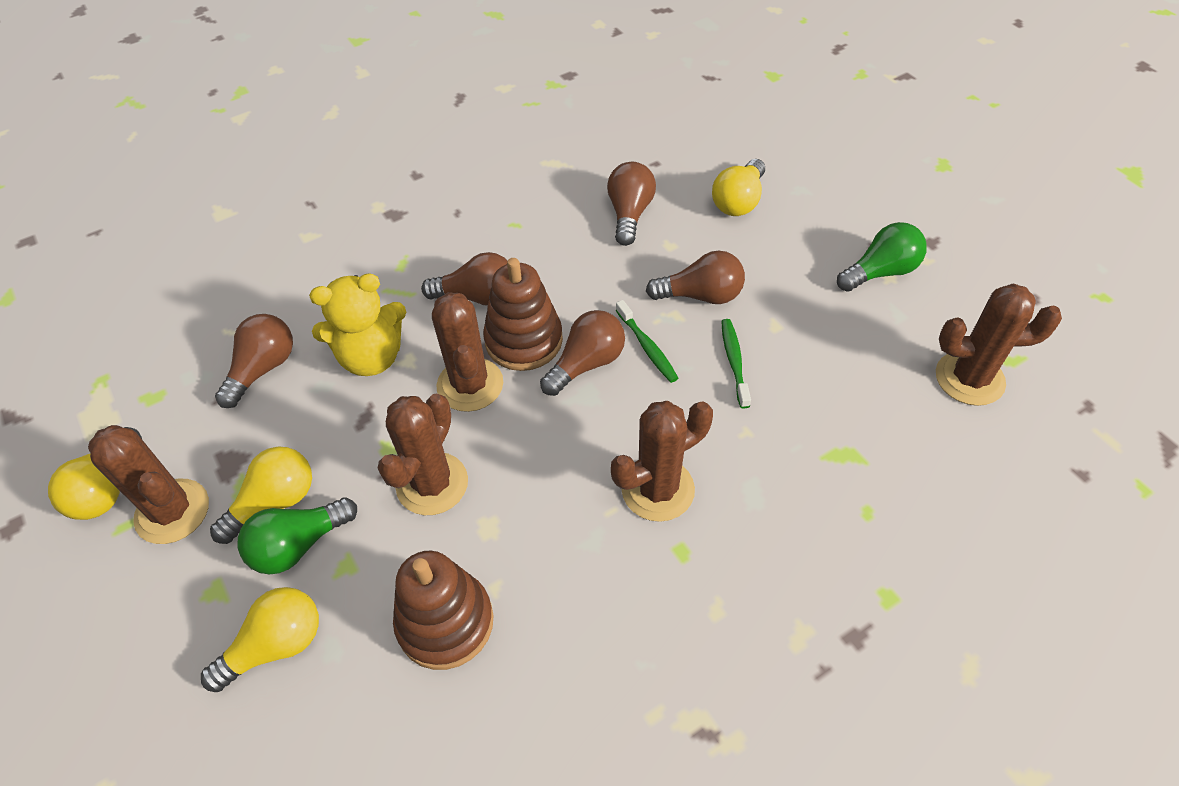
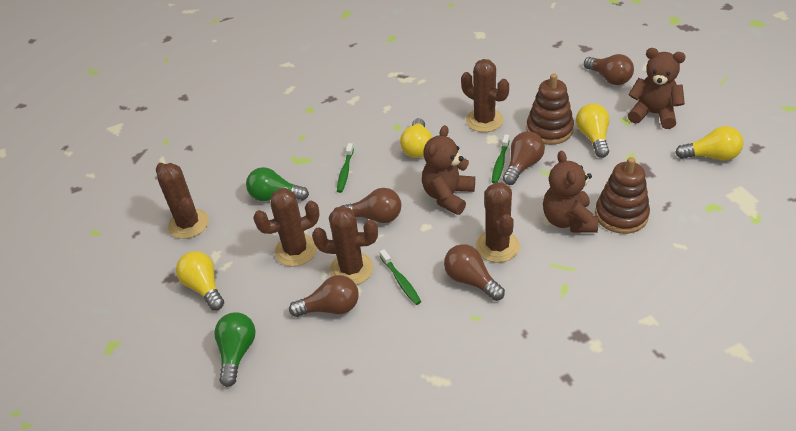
brown teddy bear: none = 0 -> [422,125,475,215] [543,151,598,233] [628,48,686,129] = 3
green toothbrush: [616,300,678,383] [721,319,751,409] = 2 -> [337,143,354,193] [380,249,421,305] [492,134,510,183] = 3
yellow teddy bear: [309,273,406,376] = 1 -> none = 0

